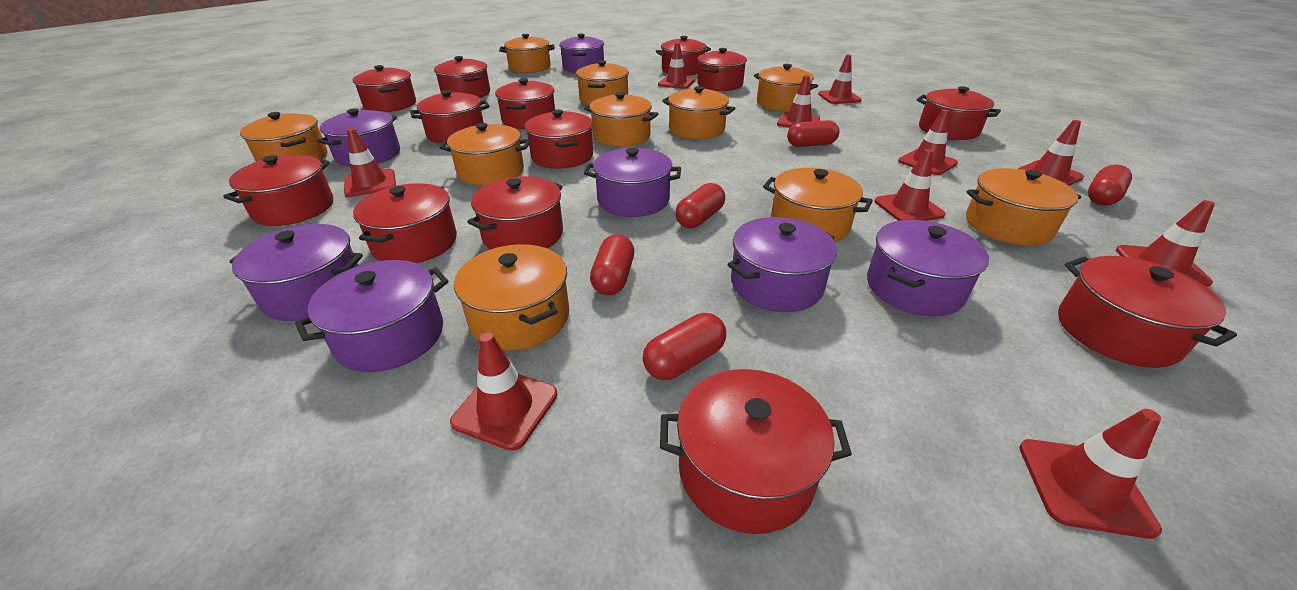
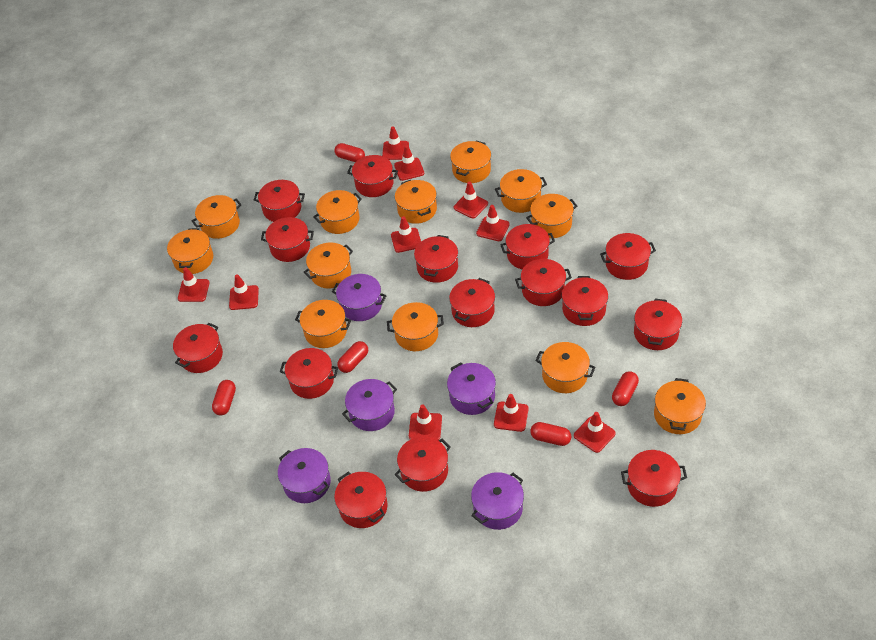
orange pot: [240,112,327,162] [439,123,530,185] [454,244,569,350] [499,34,555,73] [576,60,629,105] [584,92,658,147] [662,86,735,139] [754,64,818,111] [763,168,873,242] [966,168,1081,245] = 10 -> [167,228,213,274] [192,195,241,239] [295,300,351,348] [304,242,353,289] [313,190,362,234] [387,302,444,351] [395,180,437,224] [450,141,491,183] [495,169,547,213] [526,194,577,238] [535,342,595,393] [654,378,706,434] = 12
purple pot: [229,224,363,321] [295,260,448,372] [317,108,400,167] [559,34,604,73] [584,148,681,217] [728,217,837,312] [867,220,989,316] = 7 -> [278,448,331,503] [332,274,387,321] [342,379,397,431] [447,362,496,415] [471,472,524,530] = 5
red pot: [224,155,333,226] [353,65,416,112] [353,183,457,263] [410,90,490,144] [434,56,490,98] [467,176,563,250] [495,78,555,129] [525,110,593,169] [656,36,711,76] [660,369,852,534] [697,48,747,91] [917,86,1001,140] [1058,256,1237,368] = 13 -> [173,323,223,373] [254,180,305,222] [261,217,314,262] [280,348,338,399] [334,472,388,528] [347,155,398,197] [394,436,451,492] [414,235,458,283] [449,278,495,327] [500,224,555,269] [515,259,572,306] [562,276,608,326] [600,233,656,280] [621,450,687,507] [634,299,682,350] = 15

